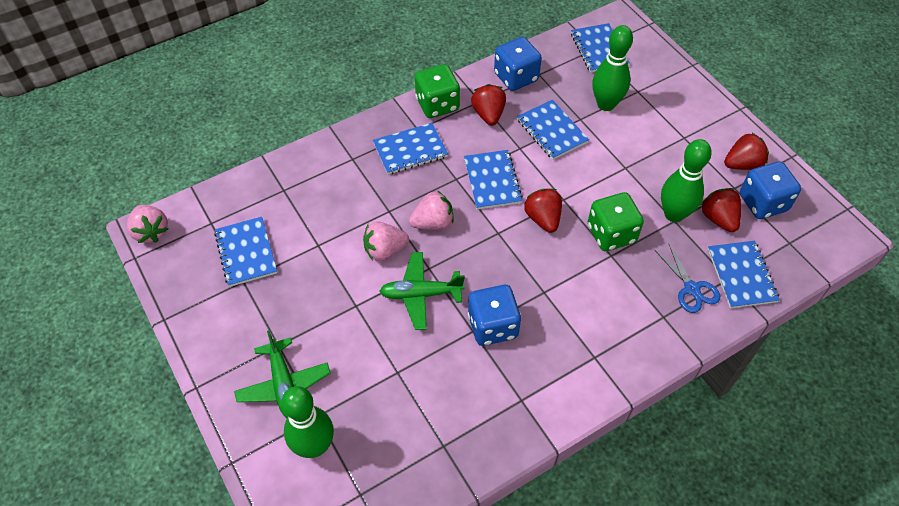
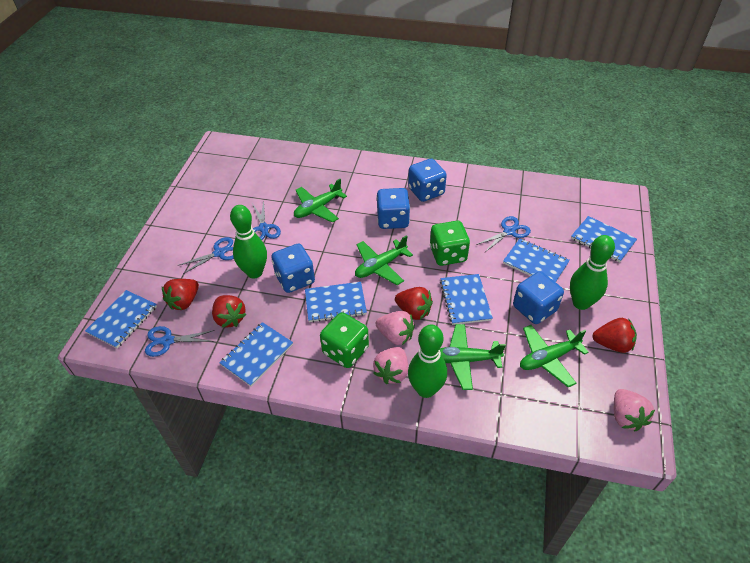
blue dice: [468,285,521,346] [494,37,542,91] [740,161,801,219] = 3 -> [271,244,315,293] [376,188,410,229] [408,159,447,202] [513,271,564,324] = 4
blue scissors: [654,243,720,313] = 1 -> [145,326,215,357] [178,237,234,274] [252,201,281,240] [476,216,531,253] = 4
green plane: [234,330,331,418] [380,252,465,330] = 2 -> [294,179,347,223] [355,235,413,285] [440,324,506,390] [520,325,589,387] = 4

